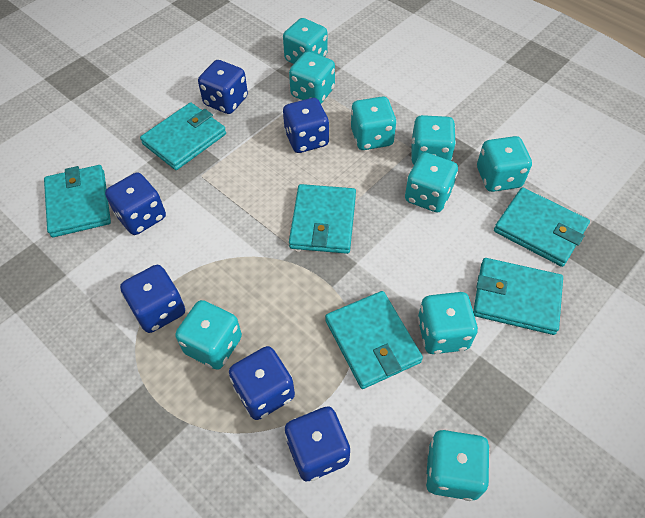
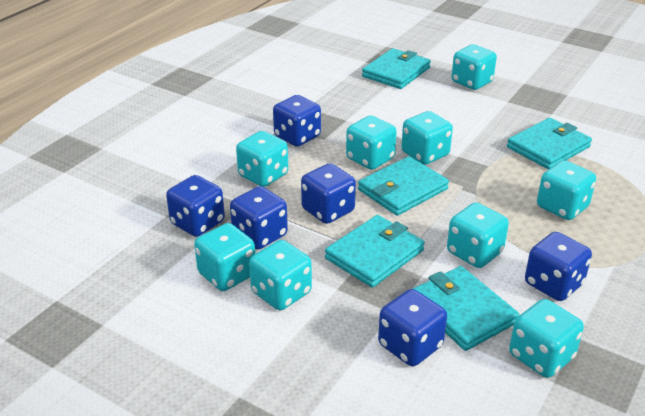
turquoise wallet: [44,165,111,237] [140,102,226,170] [289,184,356,254] [325,291,423,389] [473,258,563,335] [494,187,590,267] = 6 -> [325,215,425,288] [358,156,449,216] [362,48,431,89] [413,266,519,351] [507,118,592,169] = 5

